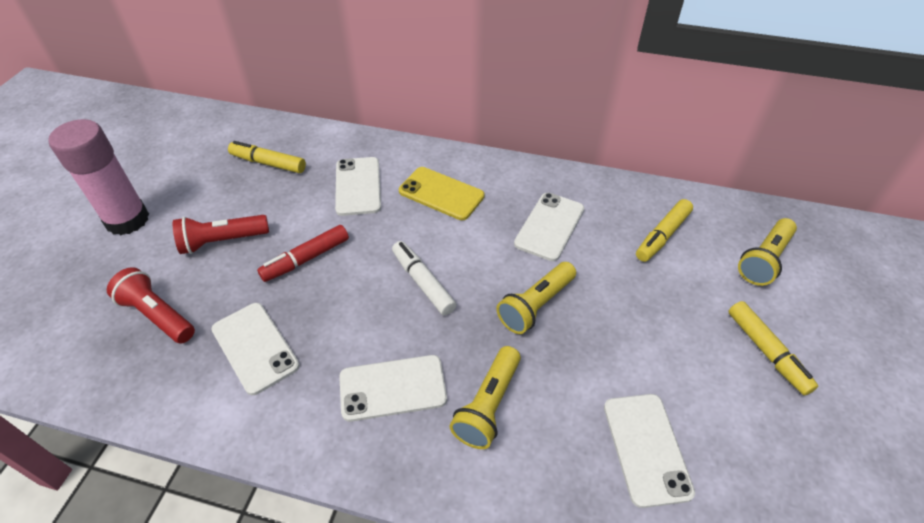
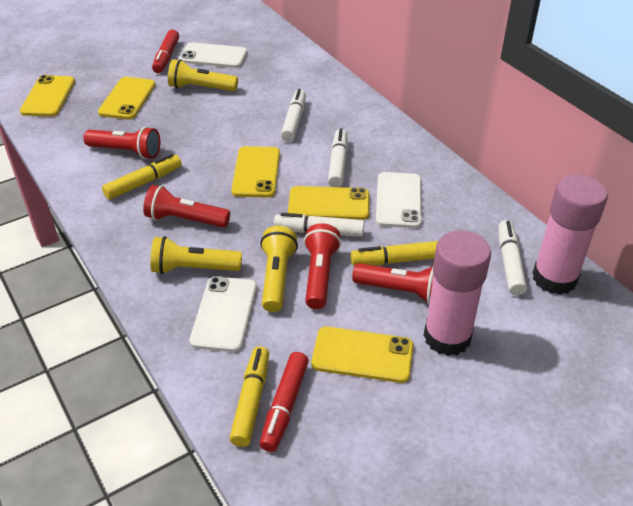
pink glue stick: [48,119,149,235] = 1 -> [423,230,491,356] [533,174,608,295] = 2
red flashlight: [107,267,195,344] [173,215,269,254] = 2 -> [84,127,160,159] [143,185,230,228] [304,223,341,309] [352,263,434,304] = 4
red marker: [257,225,349,282] = 1 -> [152,30,179,73] [259,352,309,452] = 2
white marker: [392,241,457,315] = 1 -> [274,213,364,237] [281,89,306,142] [328,128,348,187] [498,220,527,296] = 4
white phone: [212,303,300,395] [335,157,381,216] [339,355,447,422] [514,193,584,261] [604,394,695,508] = 5 -> [179,42,247,68] [189,277,257,352] [376,172,422,228] = 3
yellow phone: [399,167,485,220] = 1 -> [20,75,75,116] [98,77,156,120] [231,146,280,198] [288,186,369,220] [312,327,413,383] = 5

